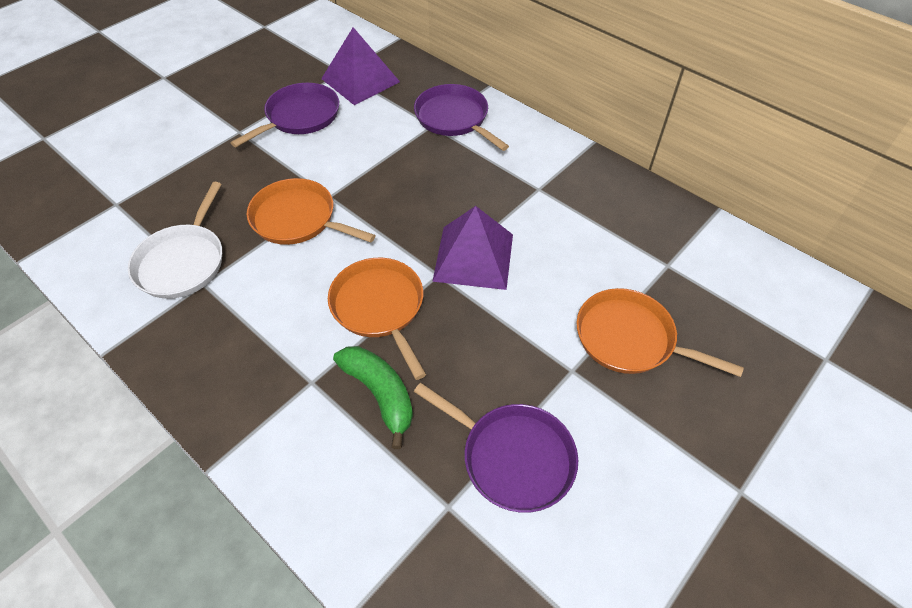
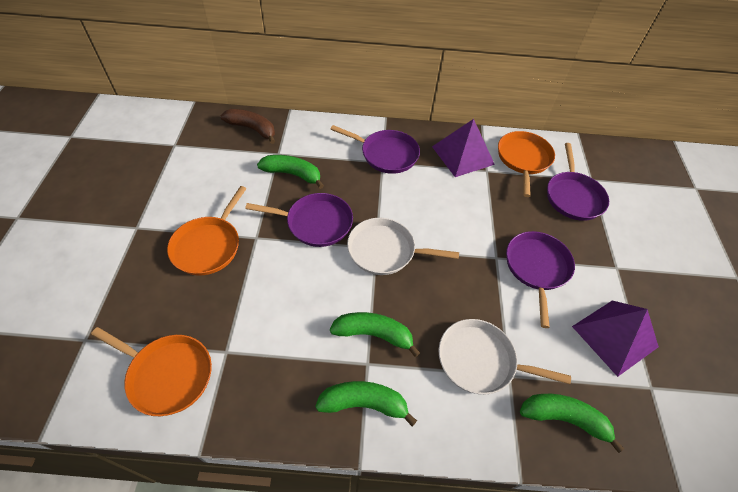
brown banana: none = 0 -> [221,109,275,144] = 1
green banana: [333,346,413,449] = 1 -> [257,155,324,189] [315,381,417,426] [330,312,420,357] [520,394,624,453] = 4
purple pan: [231,83,339,147] [414,84,509,151] [414,383,578,513] = 3 -> [245,193,353,247] [330,125,420,174] [506,231,575,328] [547,143,609,221] = 4
white pan: [128,182,222,299] = 1 -> [347,218,459,275] [439,319,571,394] = 2

